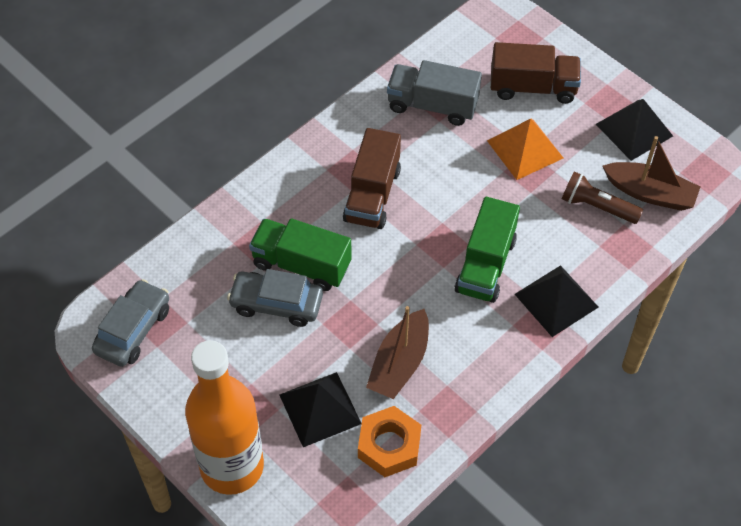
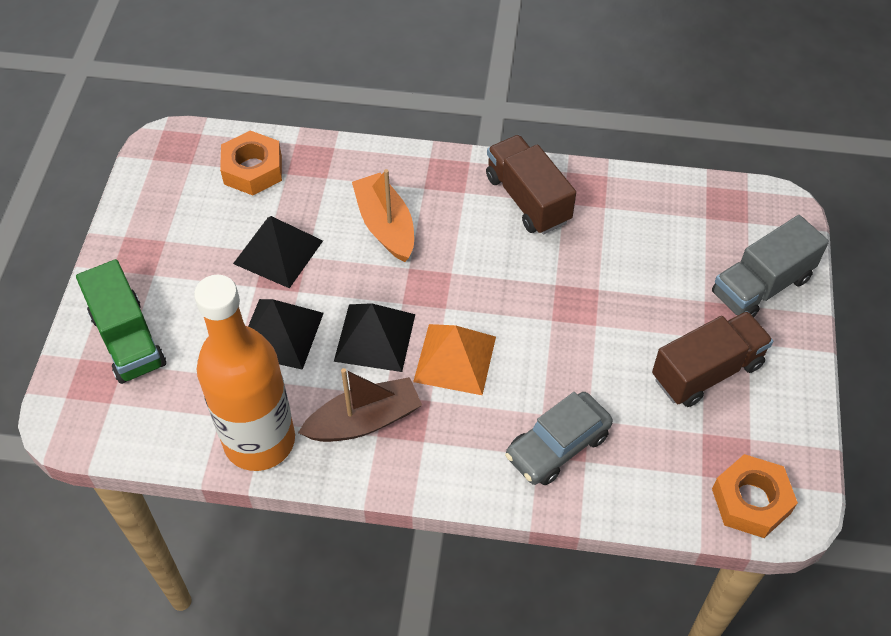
brown boat: [366,306,429,399] [602,136,700,211] = 2 -> [298,368,422,442] = 1
brown flashlight: [562,171,643,224] = 1 -> none = 0
green truck: [249,218,352,291] [455,197,520,303] = 2 -> [76,259,166,384] = 1
grey car: [92,279,169,367] [227,269,323,327] = 2 -> [505,392,613,485] = 1
orange boat: none = 0 -> [352,169,414,262] = 1
orange nut: [358,406,421,477] = 1 -> [220,130,282,195] [712,454,798,538] = 2

